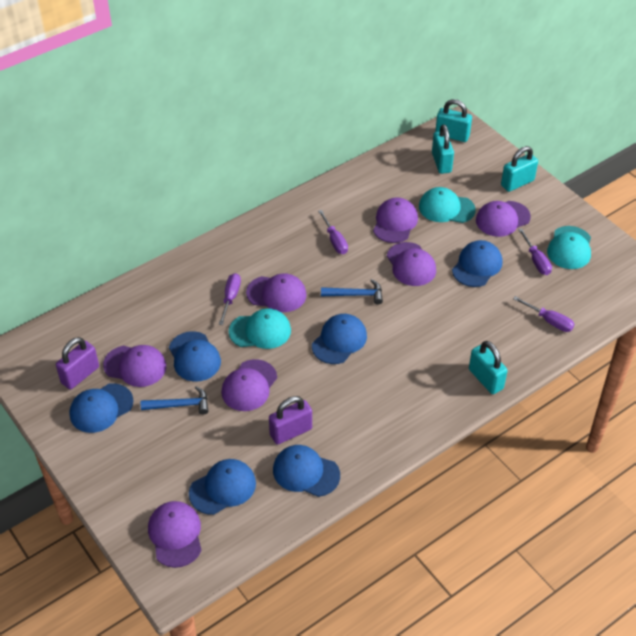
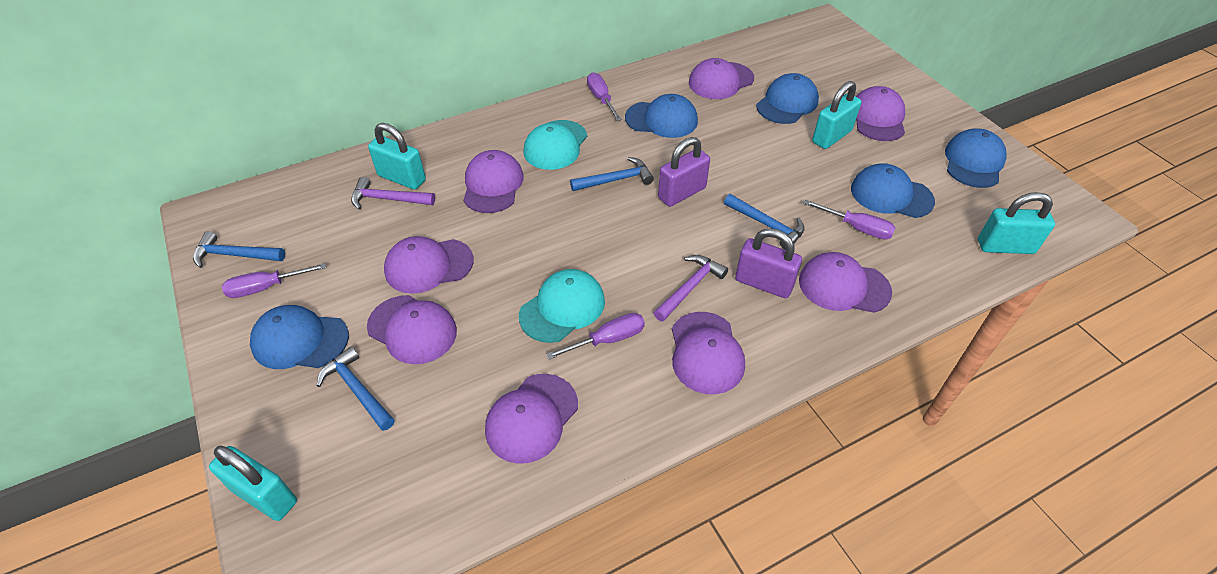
blue cap: [69,383,134,433] [169,331,221,382] [189,459,256,515] [273,445,340,497] [312,314,367,364] [452,240,502,287] = 6 -> [250,305,349,369] [625,94,698,138] [756,73,819,124] [851,163,935,218] [945,129,1007,188] = 5
blue hammer: [141,386,208,414] [321,279,383,304] = 2 -> [193,231,285,268] [316,347,395,431] [570,157,654,191] [724,194,805,250] = 4
purple cap: [103,345,166,387] [148,501,202,568] [221,359,277,411] [246,273,307,312] [373,197,418,243] [387,242,436,286] [476,201,531,237] = 7 -> [367,295,457,364] [384,236,474,294] [463,150,524,213] [485,374,578,464] [672,312,745,394] [689,58,754,99] [799,252,892,313] [856,86,905,141] = 8
purple hammer: none = 0 -> [351,177,435,210] [654,255,728,322] = 2
turquoise cap: [229,308,291,349] [419,187,476,223] [547,226,591,269] = 3 -> [519,269,605,343] [523,120,587,170] = 2

